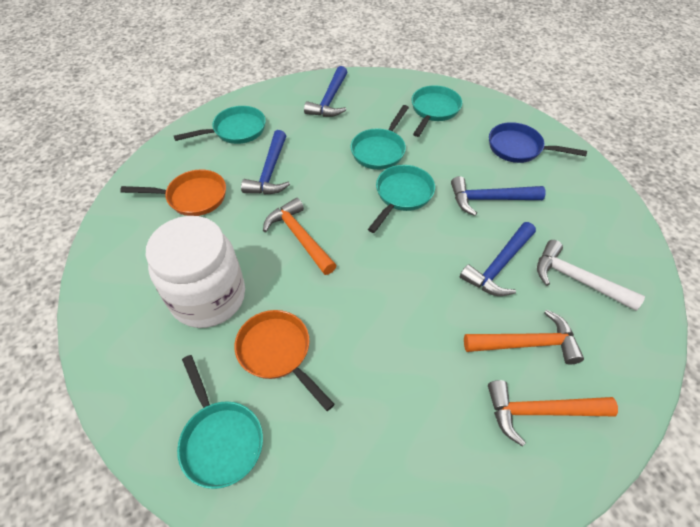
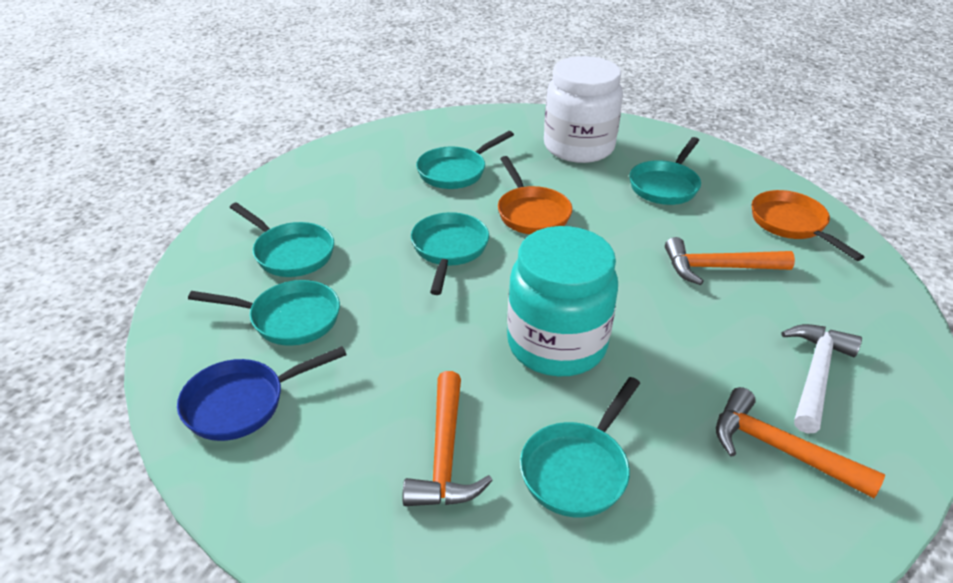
blue hammer: [241,130,290,195] [304,66,347,117] [451,176,545,216] [460,222,536,296] = 4 -> none = 0
turquoise jar: none = 0 -> [507,226,618,376] = 1
turquoise pan: [174,106,266,144] [177,355,263,489] [351,105,409,170] [368,165,435,233] [411,85,462,137] = 5 -> [188,280,340,346] [230,202,334,277] [411,212,489,295] [416,131,514,189] [520,377,640,517] [630,137,701,205] = 6

